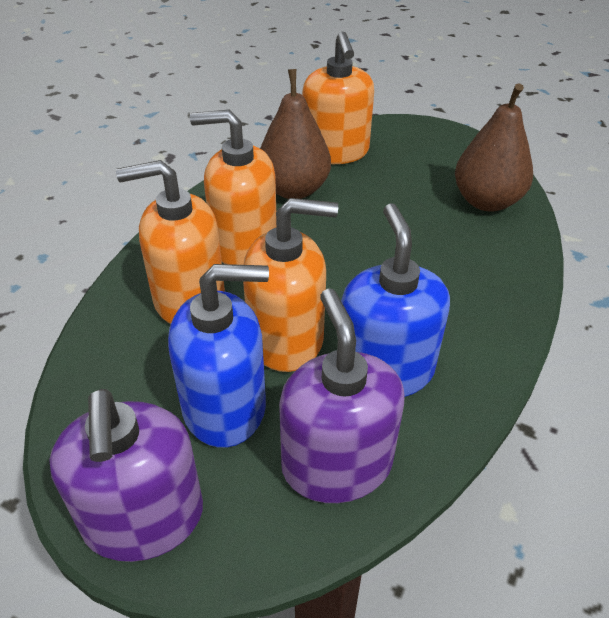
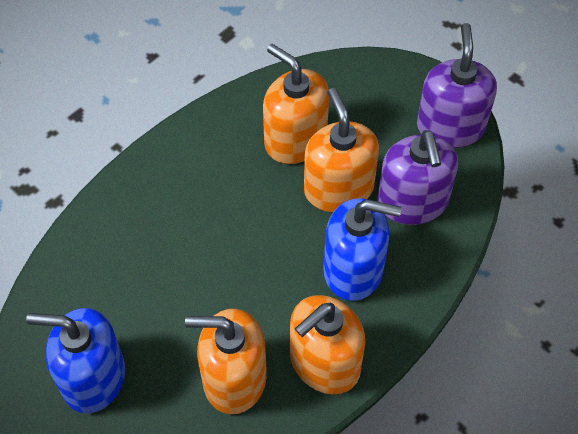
brown pear: [260,69,331,199] [455,83,533,212] = 2 -> none = 0

